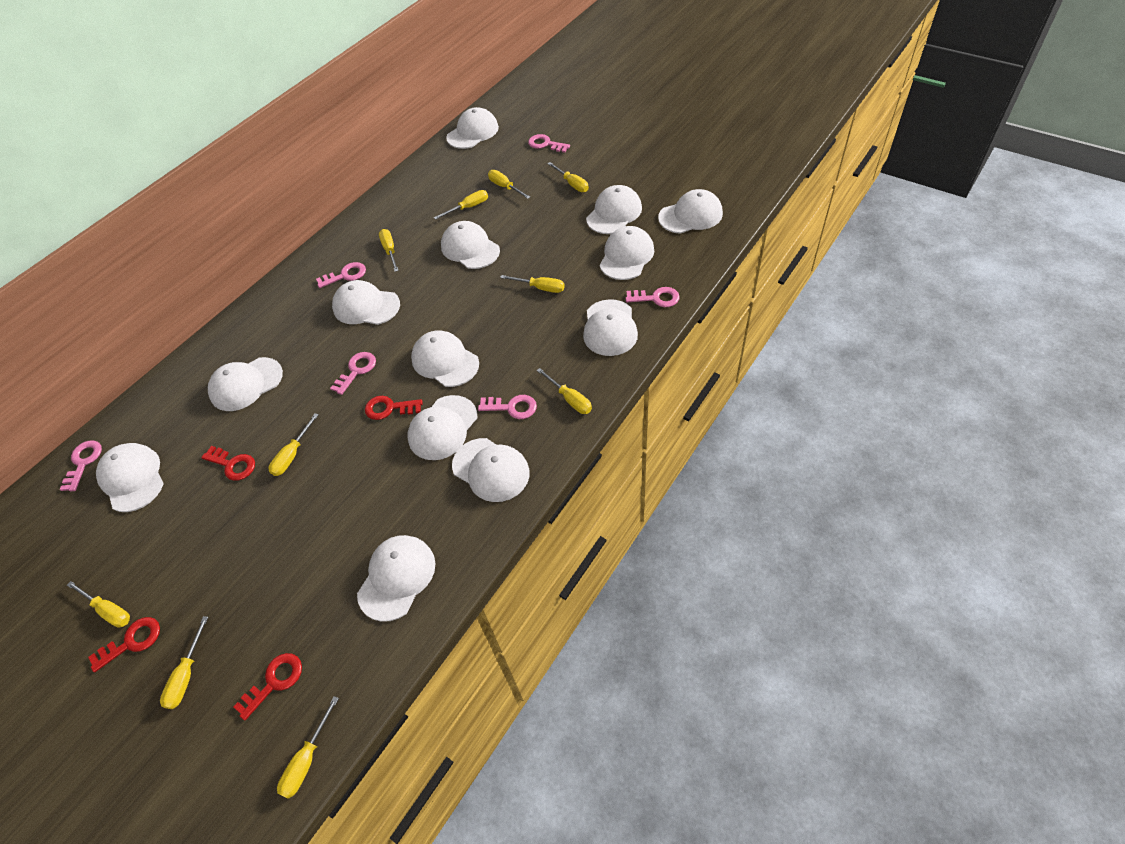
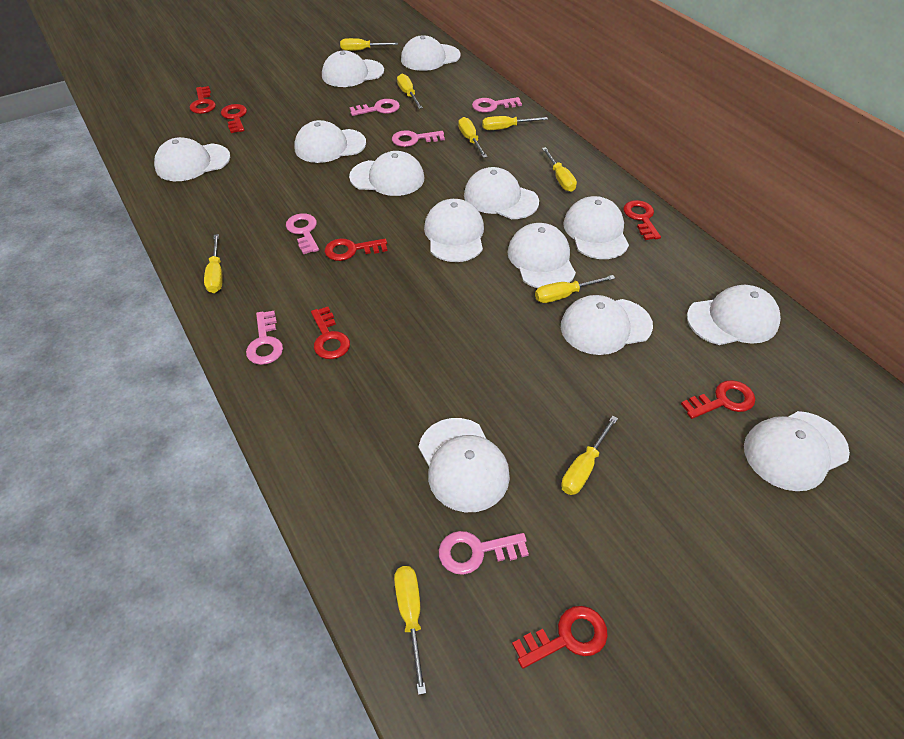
red key: [88,617,160,672] [201,446,255,481] [233,653,302,721] [365,396,422,420] = 4 -> [190,86,216,114] [221,104,247,133] [311,307,350,359] [325,238,388,261] [512,606,608,669] [623,200,661,240] [681,380,755,419] = 7
yellow screwdriver: [67,581,130,628] [160,616,208,709] [269,413,319,476] [277,696,339,799] [379,229,399,272] [434,190,488,220] [488,170,530,199] [500,275,565,293] [537,368,592,414] [547,162,589,192] = 10 -> [204,234,223,293] [340,38,398,51] [394,566,426,695] [397,74,423,109] [458,117,487,158] [482,116,548,130] [535,275,615,303] [542,147,577,192] [561,416,618,495] = 9

